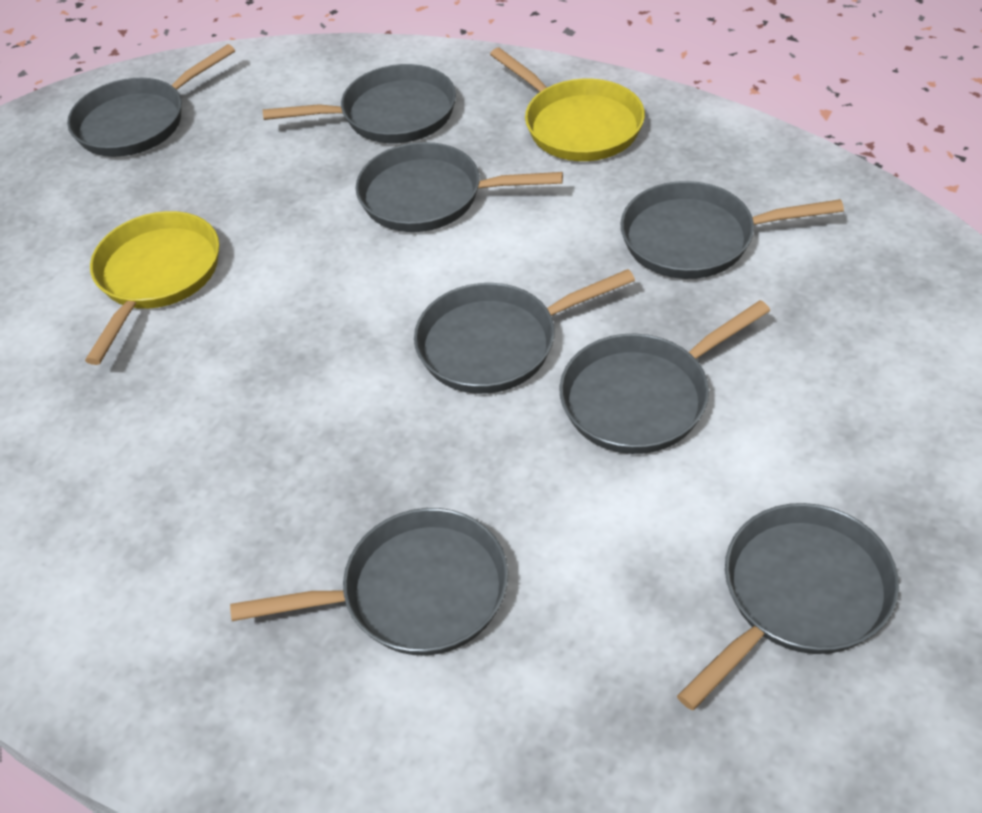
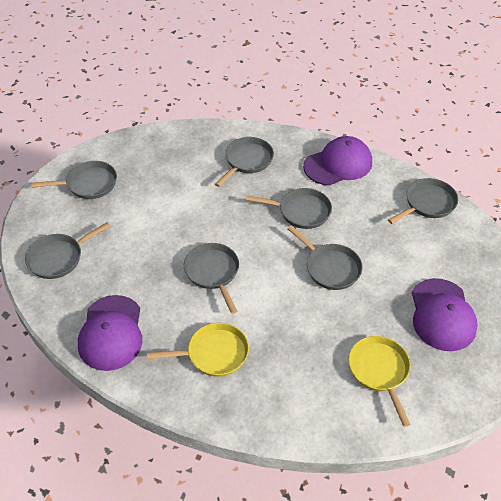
grey pan: [67,44,235,157] [230,508,508,655] [263,64,456,143] [355,142,563,232] [414,269,635,394] [559,300,770,454] [621,181,844,279] [677,503,899,710] = 8 -> [25,222,110,279] [31,161,117,199] [184,243,239,314] [215,137,274,187] [246,188,332,229] [287,225,363,290] [388,178,458,224] = 7
purple cap: none = 0 -> [78,295,142,371] [303,136,372,186] [412,278,478,351] = 3

